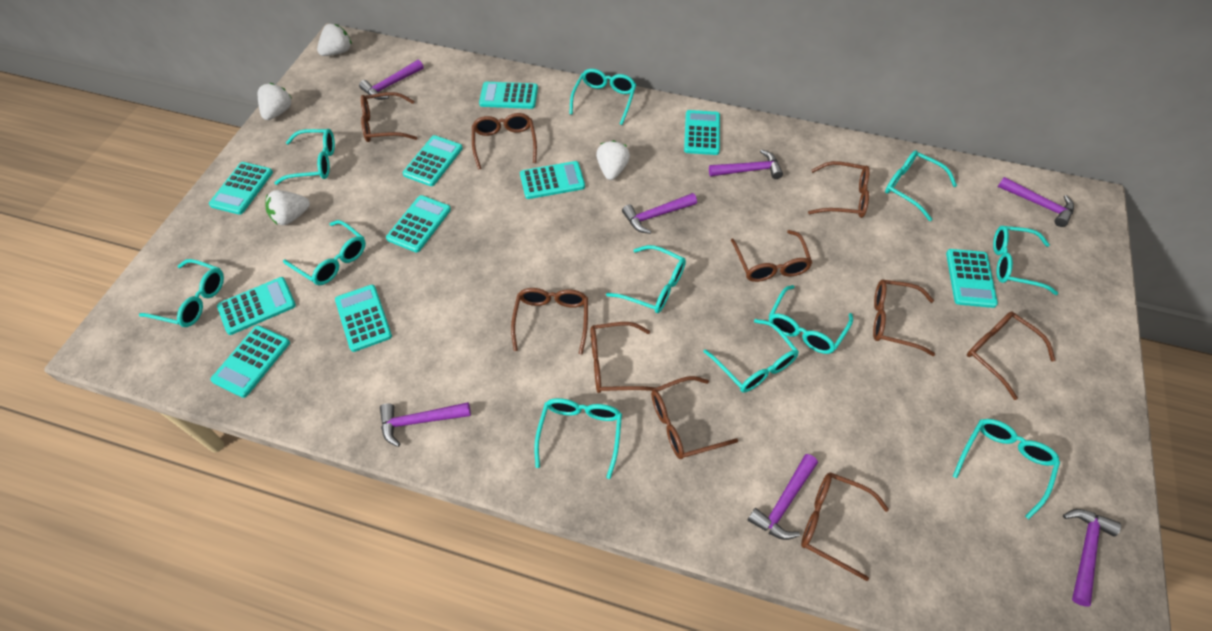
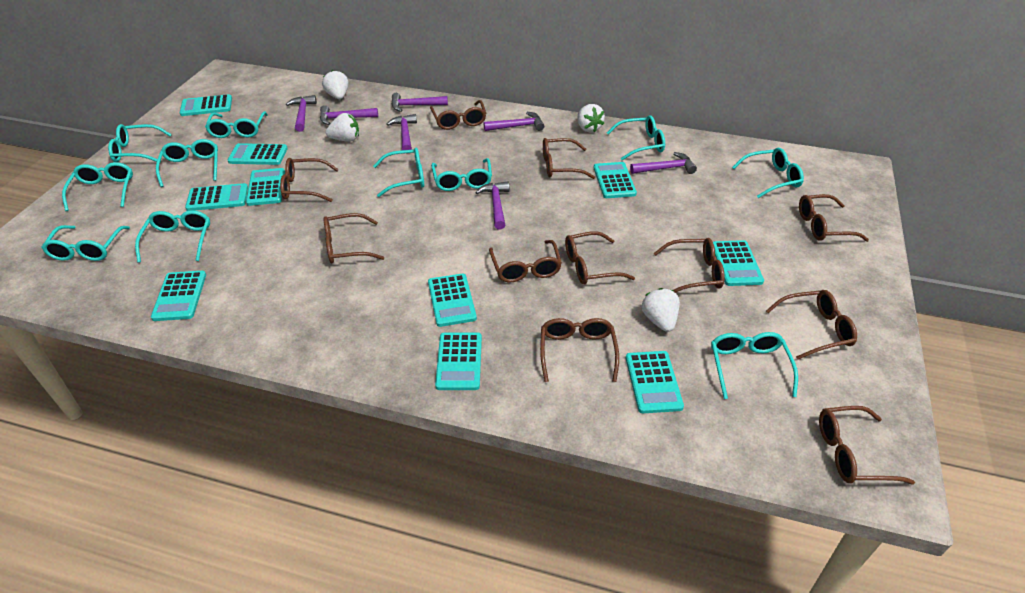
brown glasses: [361,92,417,142] [472,113,537,170] [511,288,588,354] [590,322,656,393] [651,376,738,459] [731,230,812,282] [801,472,889,581] [808,161,870,218] [873,279,935,356] [967,311,1055,400] = 10 -> [280,158,339,202] [324,213,384,263] [430,100,486,130] [489,240,562,282] [540,318,619,382] [543,138,595,179] [565,231,635,284] [654,238,725,293] [766,290,857,360] [799,194,869,242] [819,406,915,485] = 11

